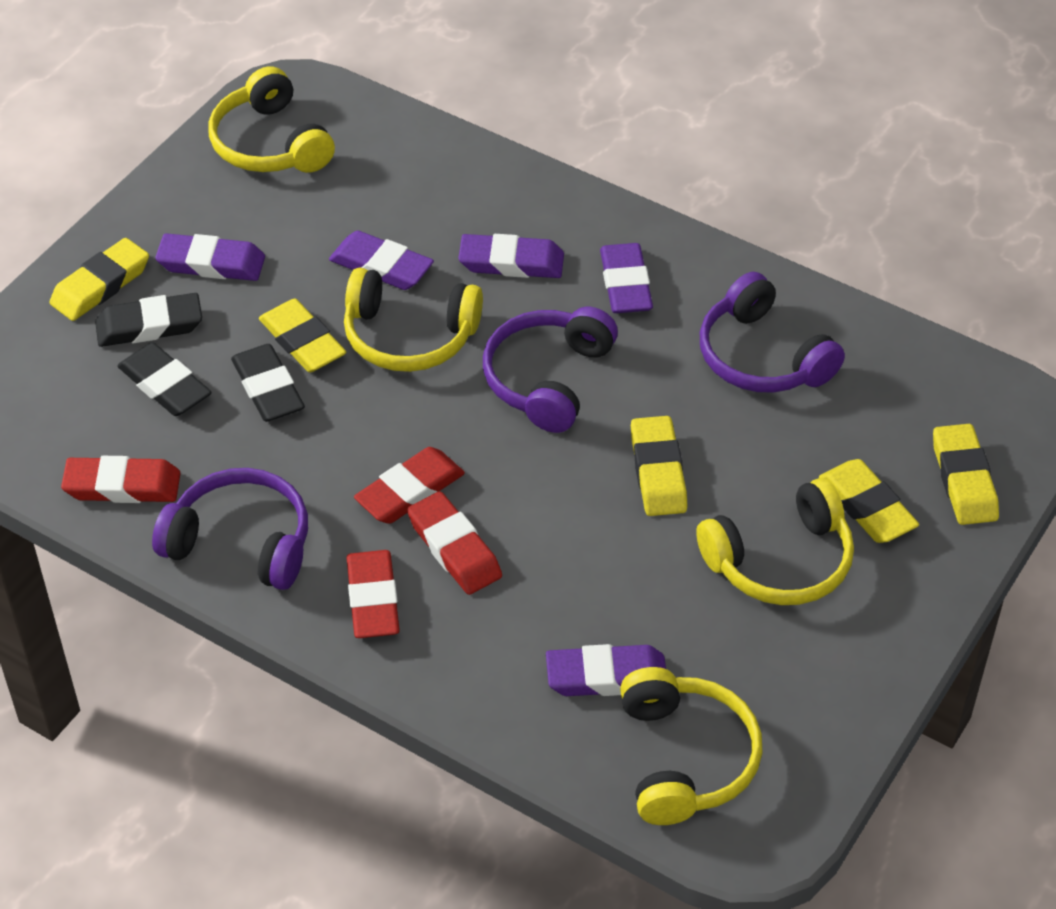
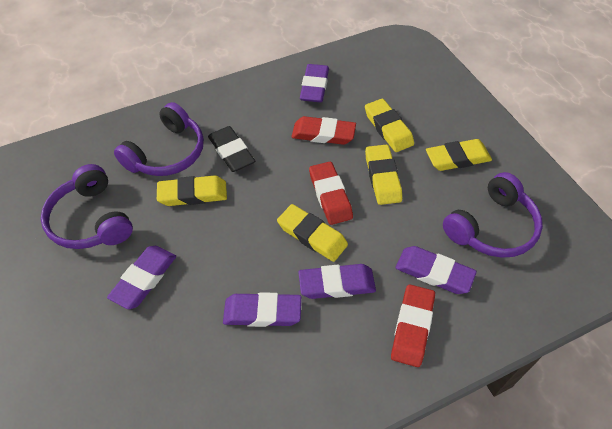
black eraser: [95,293,202,347] [117,343,212,416] [231,344,305,422] = 3 -> [208,126,255,172] = 1
red eraser: [61,456,180,503] [347,550,400,638] [354,447,465,524] [407,491,502,595] = 4 -> [291,116,356,145] [309,162,353,225] [391,284,435,367] = 3
yellow headphones: [208,66,335,173] [344,267,483,372] [620,667,762,825] [696,478,854,605] = 4 -> none = 0

